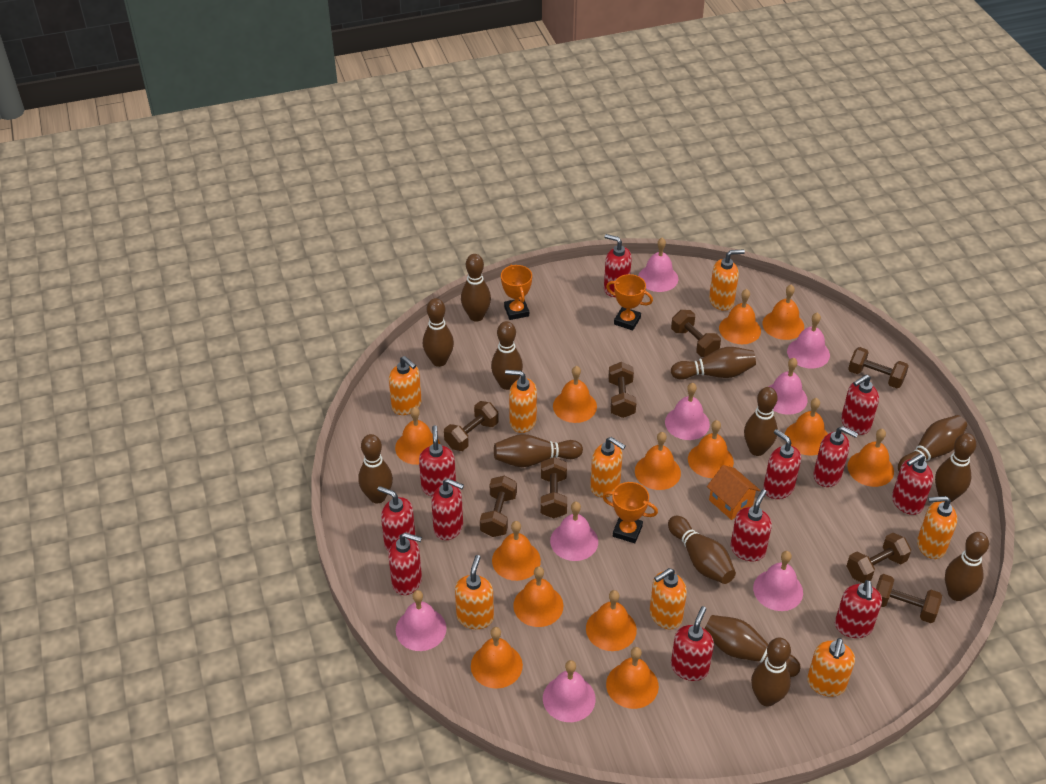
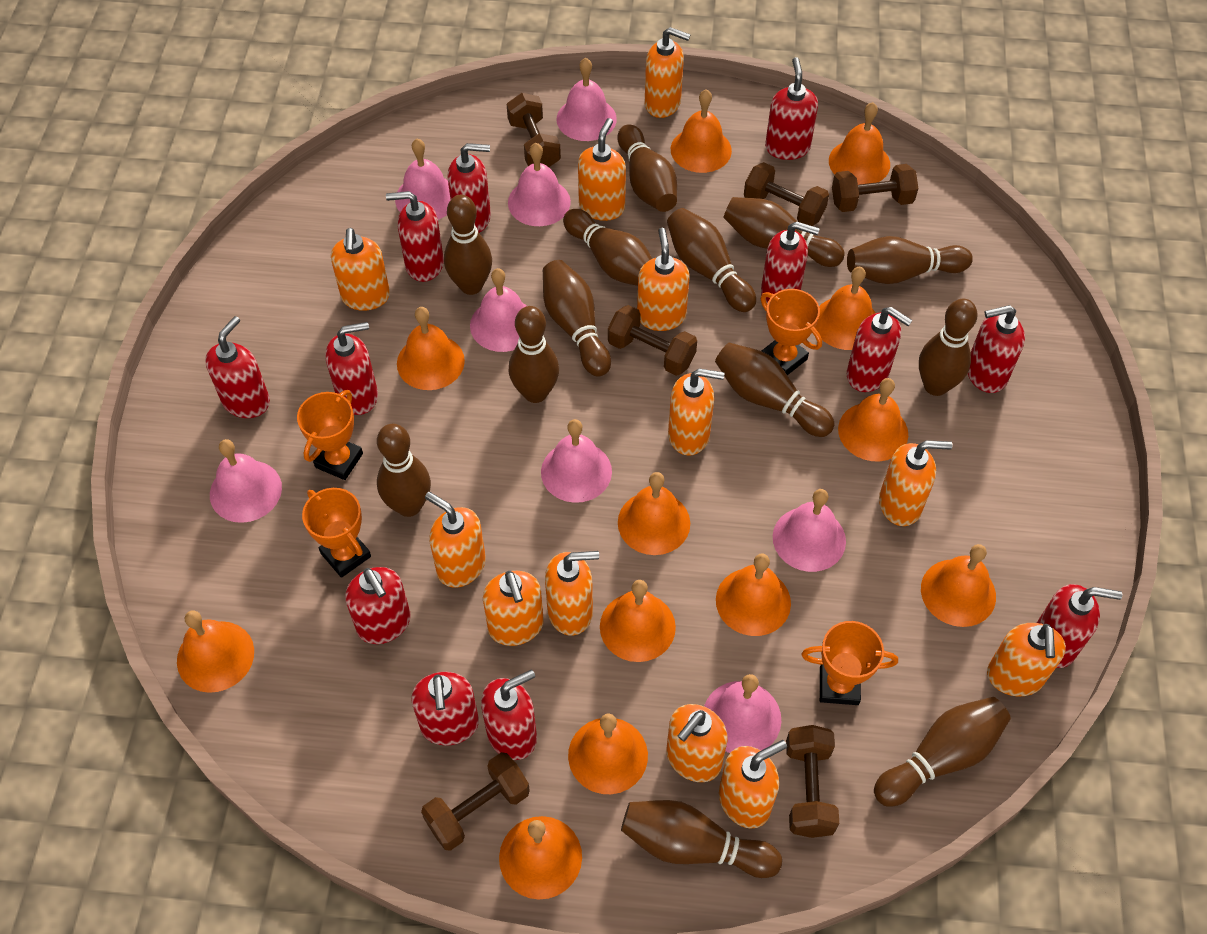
brown dumbbell: [444,401,499,451] [480,475,517,537] [541,457,567,518] [608,362,636,418] [671,310,721,357] [847,533,911,583] [848,347,909,388] [876,574,942,623] = 8 -> [421,752,530,851] [507,93,561,167] [608,305,697,376] [744,162,829,226] [786,725,839,838] [832,164,918,212] = 6
orange bell: [395,407,440,465] [471,627,523,689] [492,521,541,581] [513,566,563,627] [553,366,597,423] [586,590,637,651] [606,647,659,709] [635,432,681,490] [688,420,734,478] [719,289,761,344] [762,284,804,340] [785,398,828,456] [847,429,894,487] = 13 -> [177,610,254,693] [397,307,465,390] [499,816,582,900] [568,713,648,794] [600,580,676,662] [618,472,690,555] [671,89,732,173] [716,553,791,636] [815,267,875,350] [829,102,890,185] [838,378,908,461] [921,544,996,627] = 12
orange house: [707,465,760,520] = 1 -> none = 0
orange soap dispenser: [389,356,422,415] [455,555,494,629] [505,370,537,433] [590,437,626,497] [650,568,687,630] [709,250,745,311] [807,638,855,697] [917,496,957,559] = 8 -> [331,228,390,311] [425,492,486,588] [483,571,544,646] [545,551,599,636] [578,118,626,221] [637,228,689,331] [645,27,691,118] [667,704,728,782] [668,369,724,456] [719,740,787,829] [879,440,953,526] [987,623,1066,697] = 12
orange trophy: [501,264,532,320] [602,482,658,543] [606,274,653,331] = 3 -> [297,390,363,480] [302,488,371,578] [761,289,822,375] [801,621,898,705] = 4

